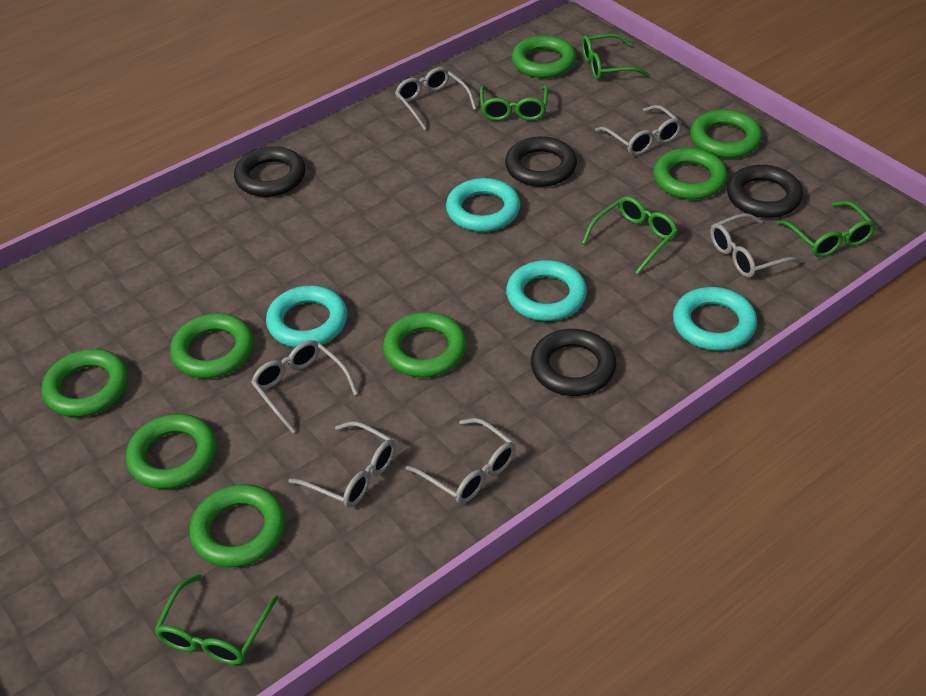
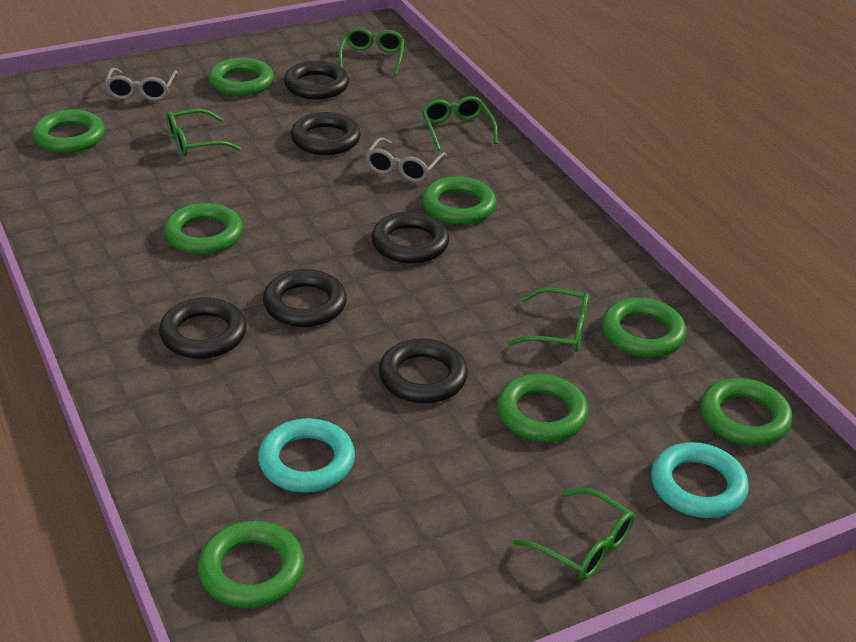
black ring: [234,146,306,197] [505,136,577,187] [531,329,617,396] [727,165,803,218] = 4 -> [159,297,247,359] [263,269,347,327] [284,61,349,100] [291,112,361,155] [372,212,449,264] [379,338,468,403] = 6
grey glasses: [251,340,358,433] [288,421,396,508] [395,67,477,130] [406,418,516,504] [595,105,682,155] [710,213,803,278] = 6 -> [105,68,178,101] [365,137,447,182] = 2
turquoise ring: [266,286,347,348] [446,178,520,232] [506,260,587,321] [673,287,757,351] = 4 -> [258,418,355,493] [651,442,749,518] = 2

